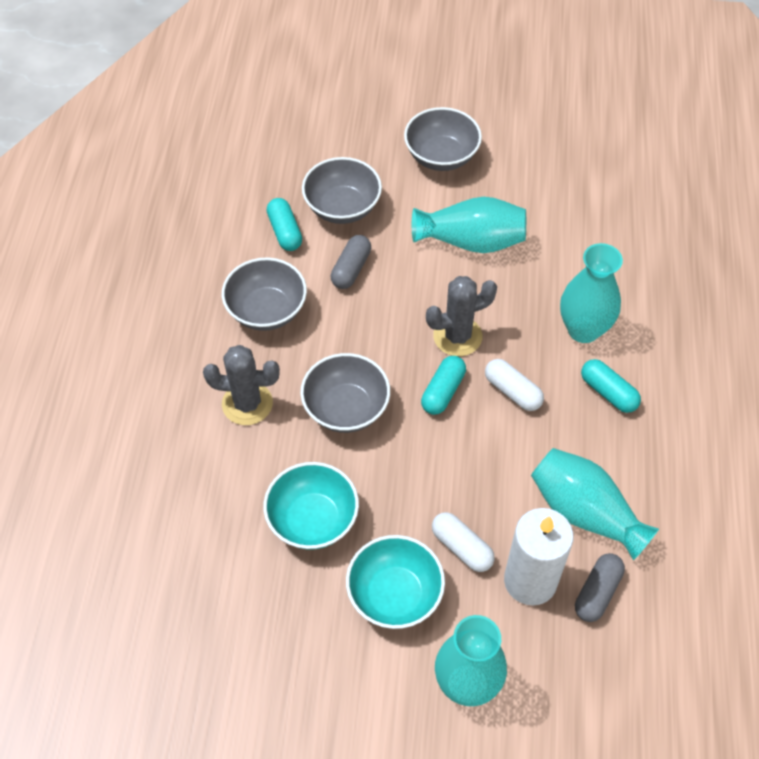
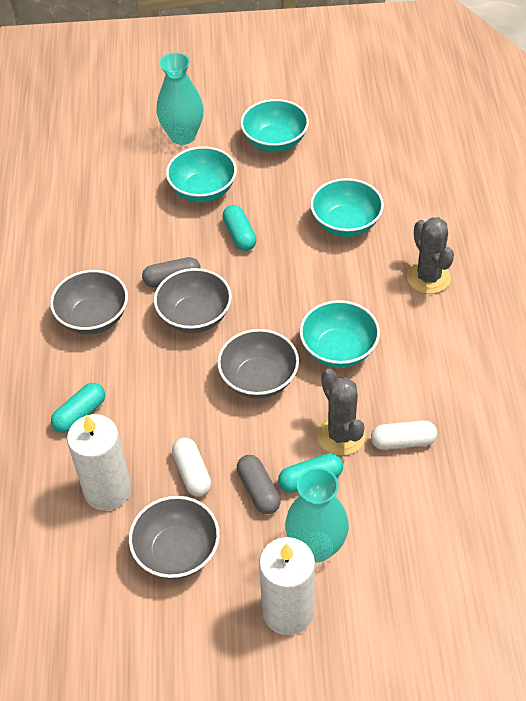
turquoise bowl: [263,462,359,550] [346,535,445,629] = 2 -> [166,146,237,203] [240,99,309,152] [300,300,380,368] [310,178,384,237] = 4
turquoise vase: [412,197,526,253] [435,615,507,706] [531,448,659,561] [560,243,623,343] = 4 -> [157,52,203,145] [285,467,349,562] = 2
white candle: [504,508,574,606] = 1 -> [67,414,131,511] [259,537,315,635] = 2

